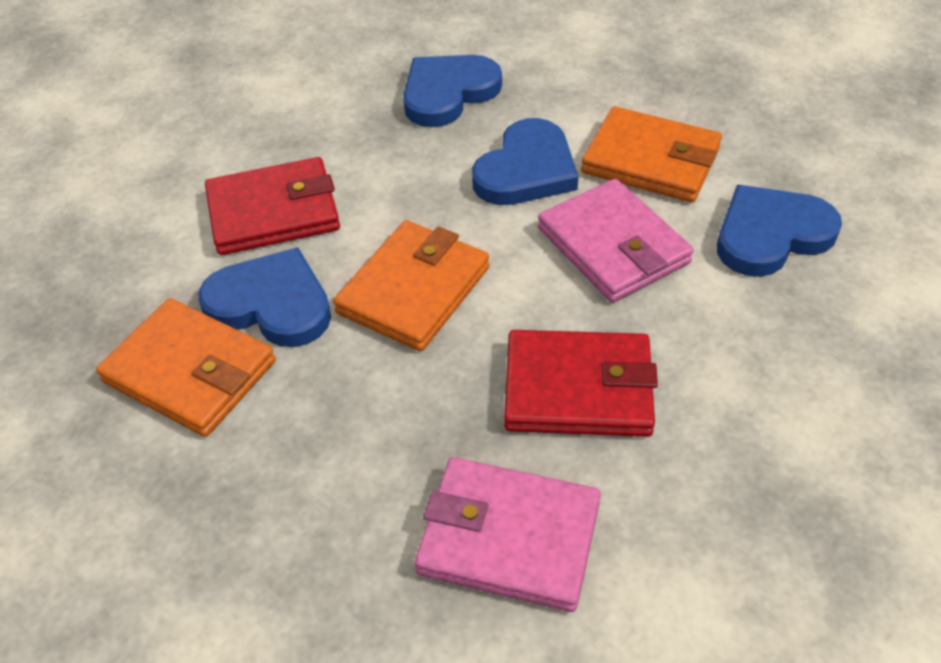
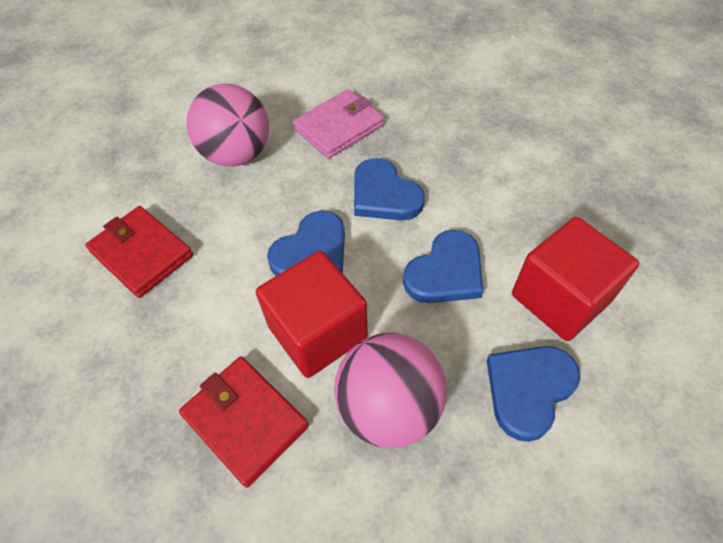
orange wallet: [96,298,276,437] [333,220,489,351] [581,107,722,202] = 3 -> none = 0
pink ball: none = 0 -> [187,83,269,166] [334,333,447,448] = 2
pink wallet: [415,457,601,612] [538,179,694,303] = 2 -> [293,89,384,159] = 1
red cube: none = 0 -> [256,251,368,378] [512,217,639,341] = 2

